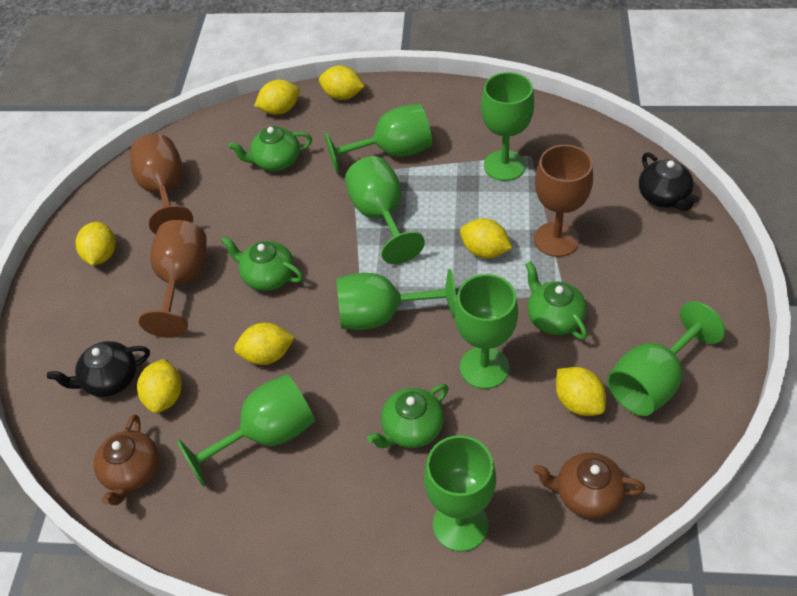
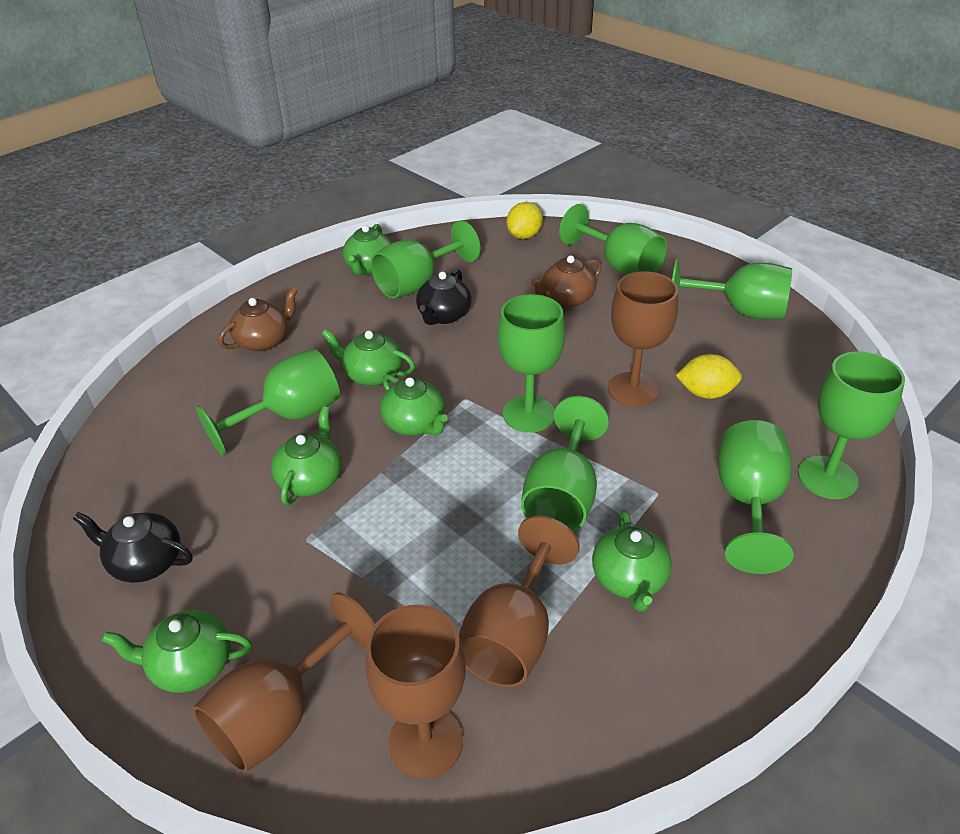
brown goblet: [130,134,193,234] [139,220,207,338] [534,145,593,257] = 3 -> [193,592,375,773] [365,605,466,779] [459,516,580,687] [608,271,678,407] = 4
green teapot: [221,236,303,291] [229,126,312,171] [367,384,449,448] [525,261,587,340] = 4 -> [102,610,252,693] [271,406,342,505] [322,329,415,386] [343,224,392,275] [380,374,448,436] [592,509,672,612] = 6
yellow lemon: [75,222,116,265] [137,359,182,413] [234,323,295,365] [254,80,300,115] [319,65,365,100] [460,218,512,258] [556,367,606,416] = 7 -> [506,202,543,239] [676,354,742,399] = 2

